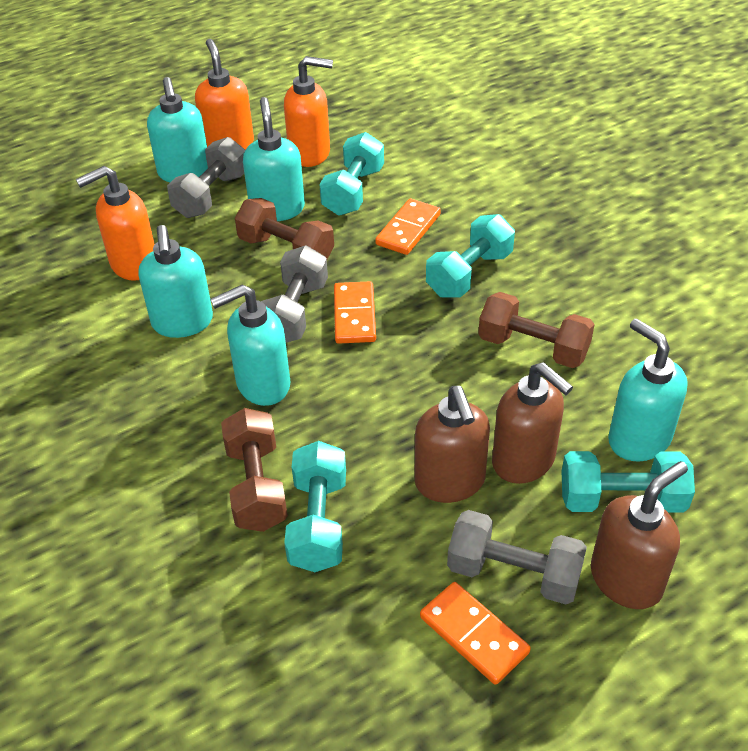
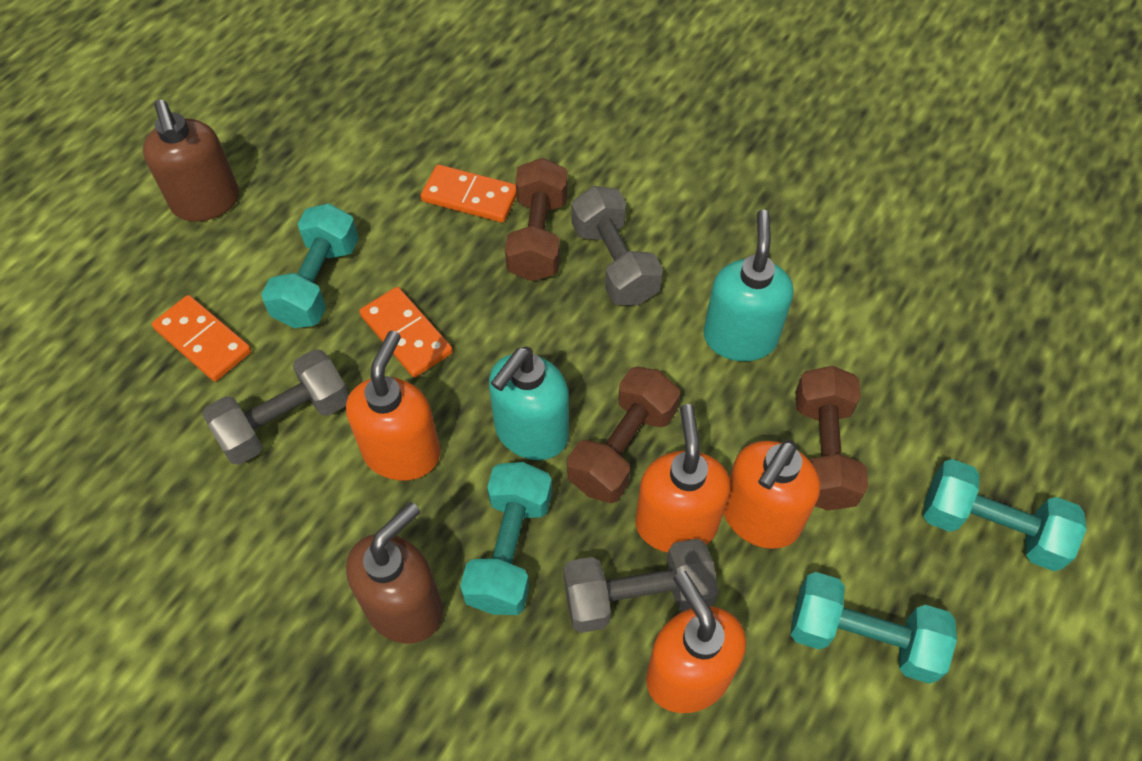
brown soap dispenser: [414,386,490,503] [492,362,573,484] [591,461,688,609] = 3 -> [143,100,239,222] [346,502,443,644] = 2
orange soap dispenser: [76,166,155,281] [195,39,254,150] [284,56,333,167] = 3 -> [346,331,441,481] [635,404,730,552] [646,571,746,713] [723,440,820,549] = 4
turquoise soap dispenser: [138,225,213,338] [147,77,208,182] [210,284,290,406] [243,97,305,221] [608,318,688,461] = 5 -> [489,347,569,460] [703,210,793,361] = 2

